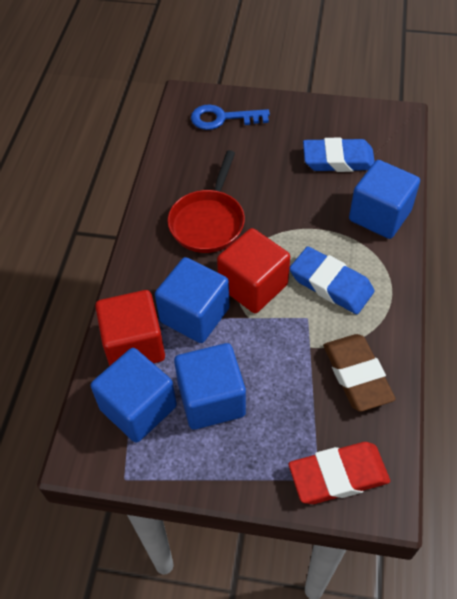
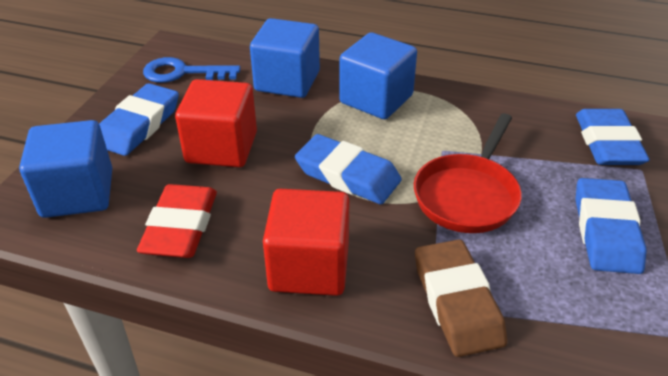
blue cube: [91,348,177,443] [155,257,230,343] [174,343,246,430] [349,160,420,239] = 4 -> [19,120,112,218] [250,18,320,98] [339,32,417,119] = 3
blue eraser: [289,246,374,314] [303,138,375,172] = 2 -> [99,83,179,156] [295,134,402,204] [575,178,647,274] [576,109,650,165] = 4

